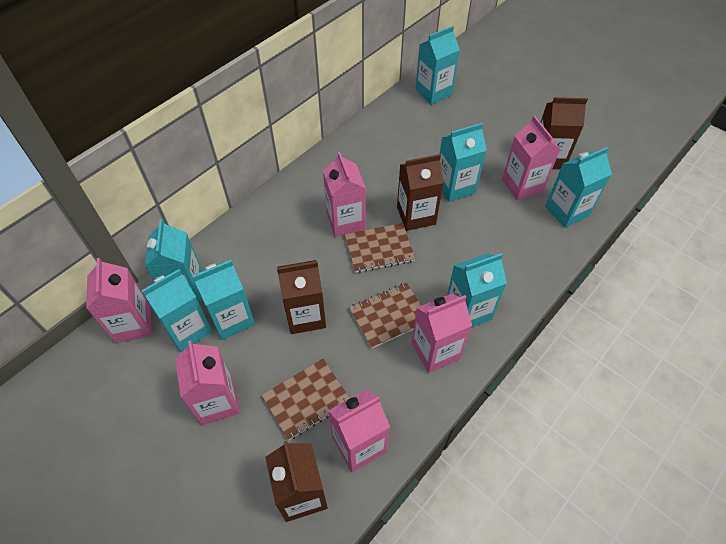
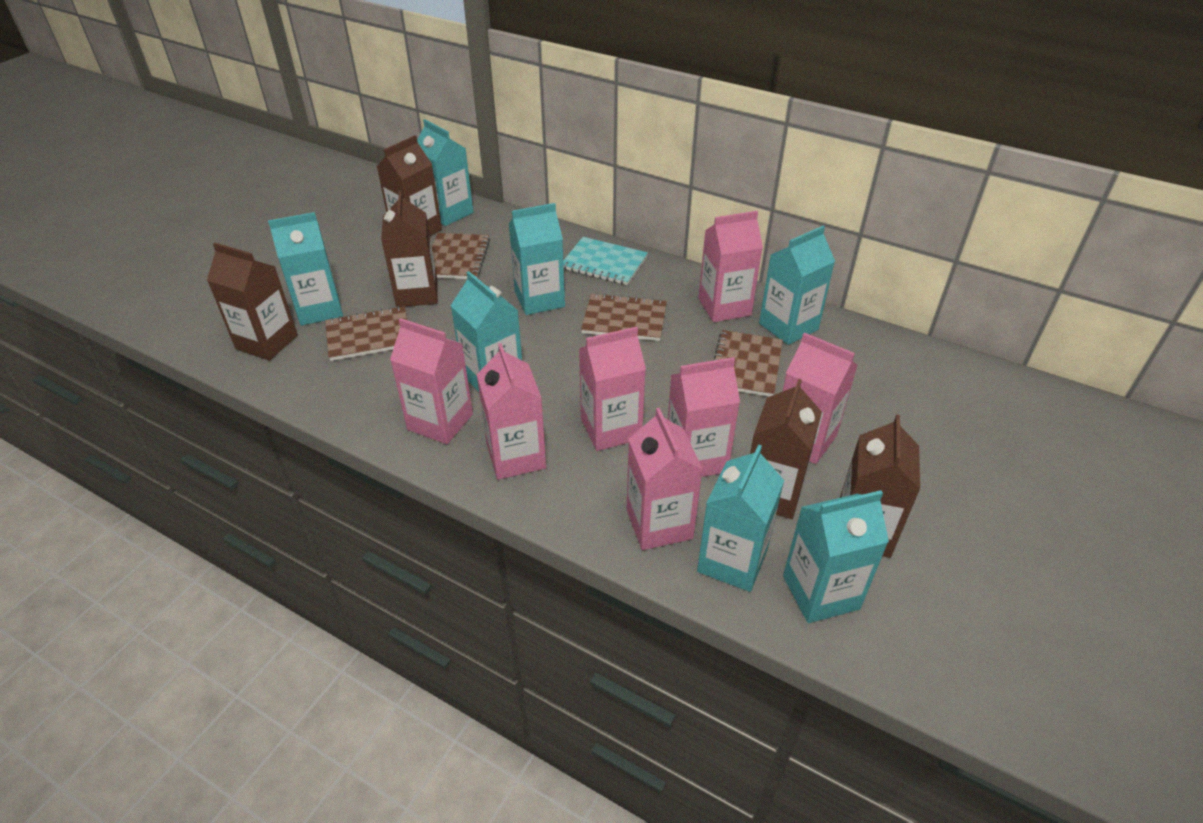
brown carton: [265,441,328,522] [277,260,326,334] [397,154,444,231] [541,97,588,169] = 4 -> [207,243,298,361] [377,135,442,236] [381,191,438,307] [750,379,822,519] [840,414,920,558] = 5
brown notebook: [262,359,350,441] [344,223,416,273] [349,282,422,349] = 3 -> [325,306,408,361] [432,233,490,279] [581,293,667,341] [713,330,783,397] = 4
pink carton: [86,258,152,343] [175,340,240,425] [323,151,366,237] [328,389,390,472] [411,294,472,373] [502,115,560,200] = 6 -> [390,318,473,444] [477,343,546,480] [579,327,646,451] [626,408,703,550] [668,357,740,477] [698,211,763,322] [782,333,858,464] = 7
turquoise notebook: none = 0 -> [563,237,648,285] = 1

